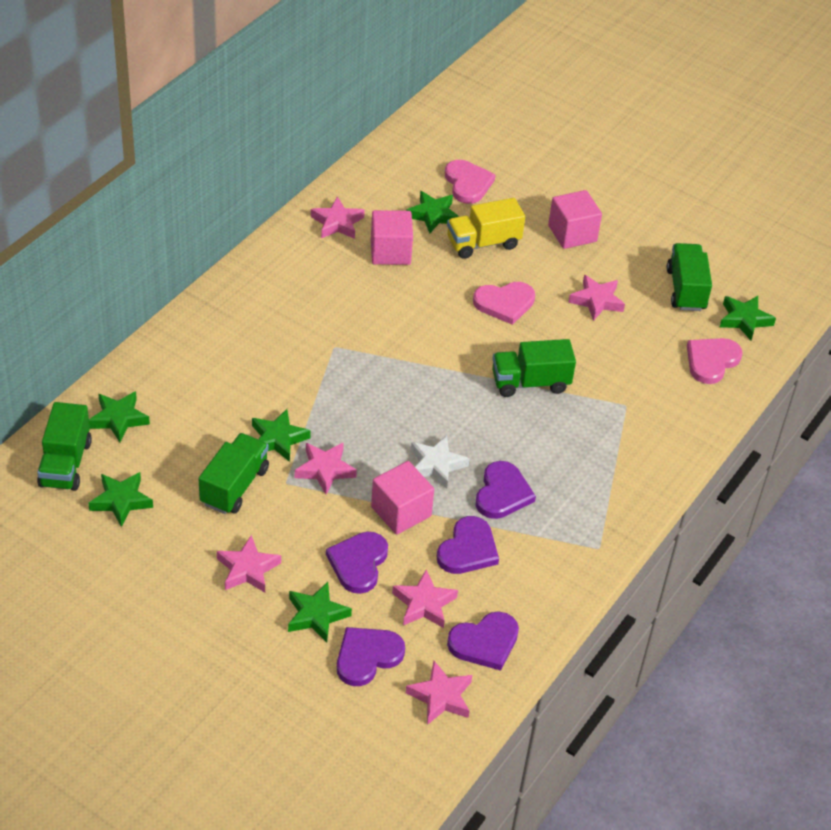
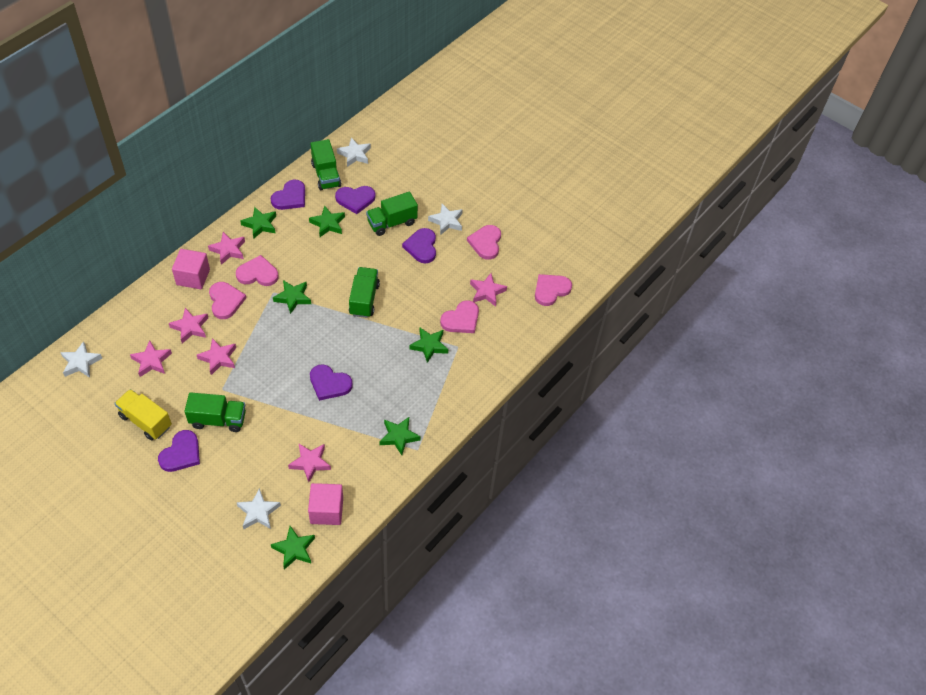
pink cube: [371,210,413,265] [371,461,434,534] [548,190,602,249] = 3 -> [172,249,210,289] [308,483,343,525] = 2
pink heart: [445,160,496,204] [473,282,535,325] [687,338,742,384] = 3 -> [209,282,246,319] [236,255,279,286] [440,301,479,333] [467,225,501,260] [535,274,572,306] = 5
white star: [411,435,469,489] = 1 -> [60,341,102,378] [236,488,281,529] [337,137,371,167] [428,204,463,235] = 4

